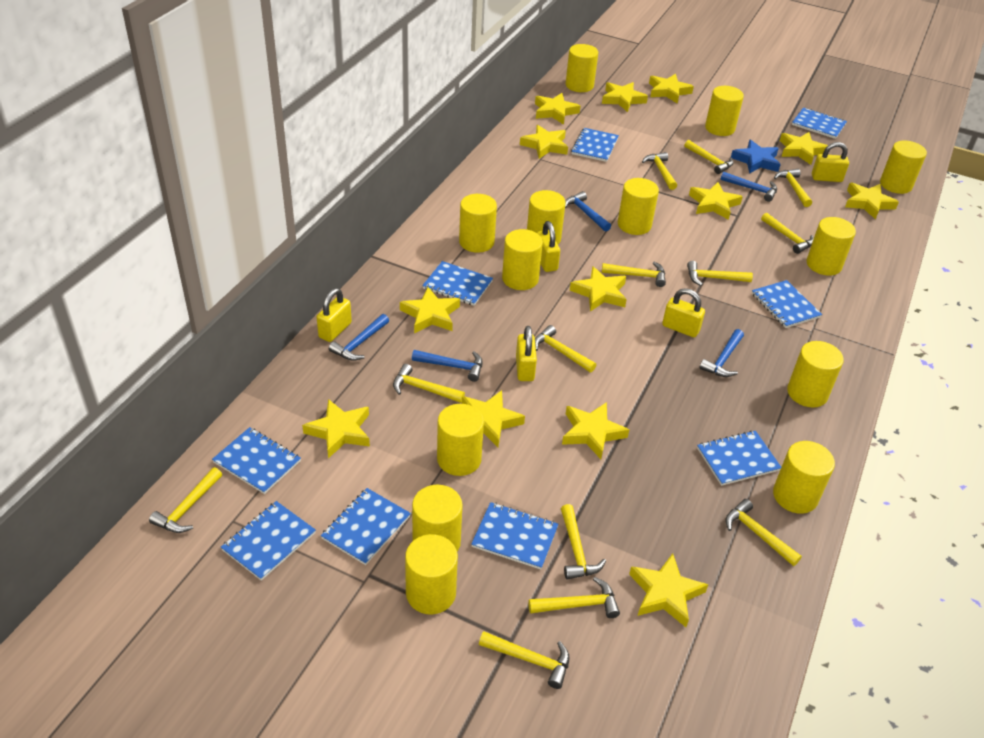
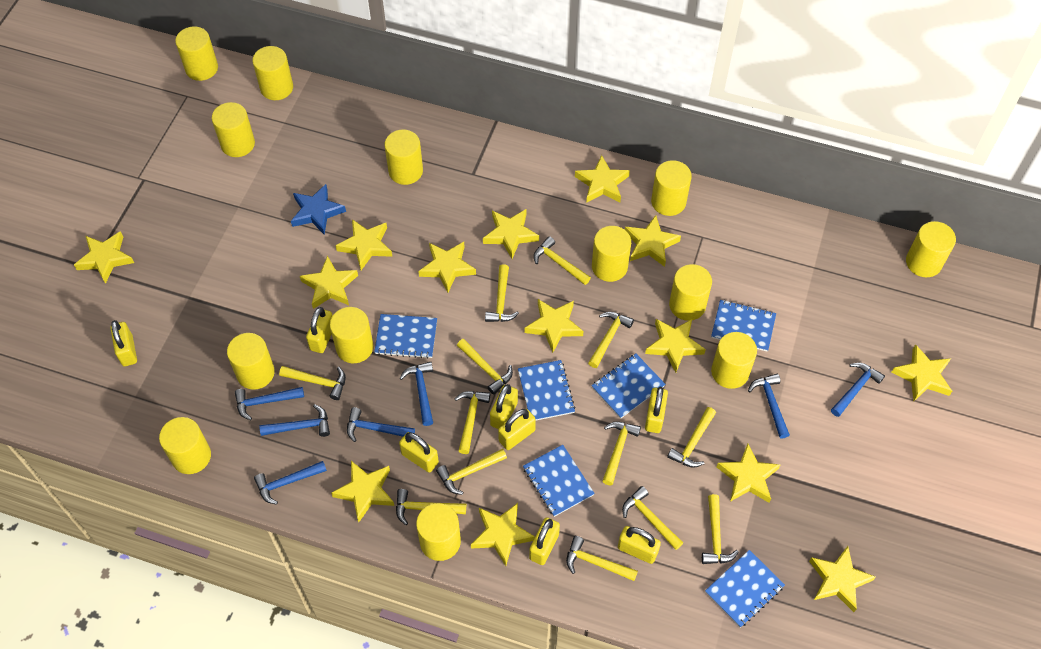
blue hammer: [329,314,389,361] [412,350,483,382] [565,191,611,231] [699,329,744,377] [720,172,777,202] = 5 -> [235,387,304,420] [254,461,327,505] [260,404,330,437] [347,407,415,442] [400,362,433,426] [748,374,790,439] [831,363,885,417] = 7
blue notebook: [212,427,301,494] [221,501,316,581] [321,488,411,565] [422,261,493,306] [471,502,559,569] [571,128,619,162] [697,430,781,486] [752,280,822,328] [792,108,847,139] = 9 -> [374,314,437,359] [518,360,576,420] [523,445,595,517] [591,354,666,419] [705,550,785,628] [711,300,776,351] = 6
yellow padlock: [317,288,352,342] [516,326,537,381] [537,221,560,272] [662,288,705,337] [812,142,849,182] = 5 -> [110,320,137,366] [306,307,333,353] [399,432,439,473] [490,384,518,429] [498,409,536,450] [529,517,560,565] [618,526,661,564] [645,387,668,433] = 8
yellow star: [302,399,370,458] [400,287,460,333] [462,390,525,447] [520,125,568,159] [535,93,580,125] [562,402,629,459] [570,266,627,311] [602,82,648,112] [629,553,708,627] [649,74,694,104] [689,182,743,220] [780,132,828,165] [845,183,899,220] = 13 -> [74,231,134,284] [300,256,358,309] [331,461,394,522] [335,219,392,270] [418,242,476,292] [471,503,535,566] [483,209,539,259] [524,299,584,353] [575,155,630,203] [625,215,681,267] [645,319,706,372] [717,444,781,503] [809,546,876,612] [891,344,952,402] = 14

